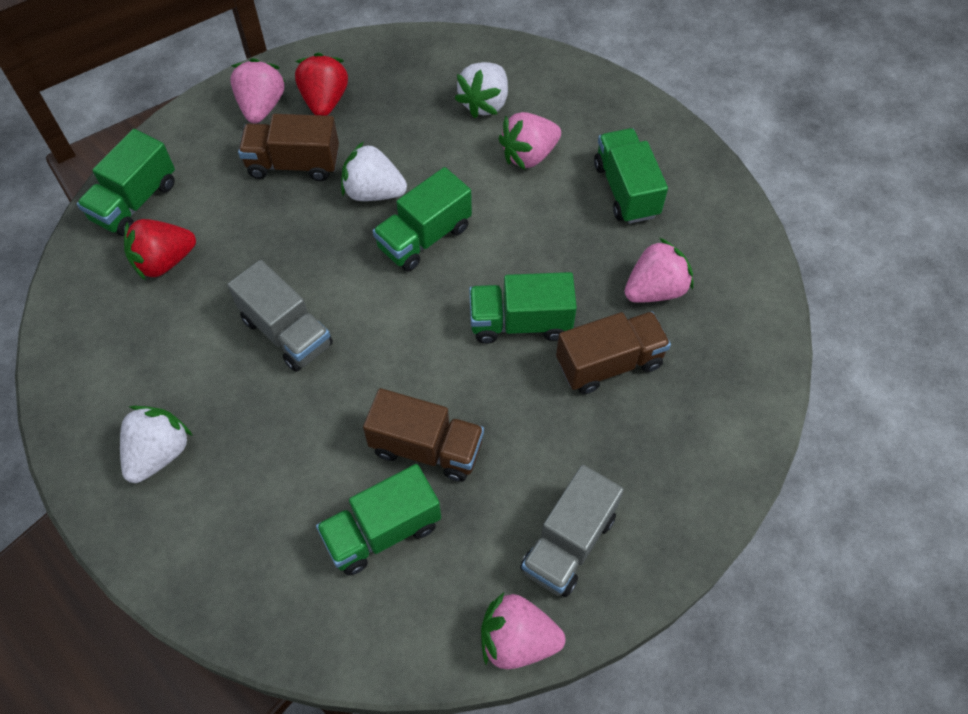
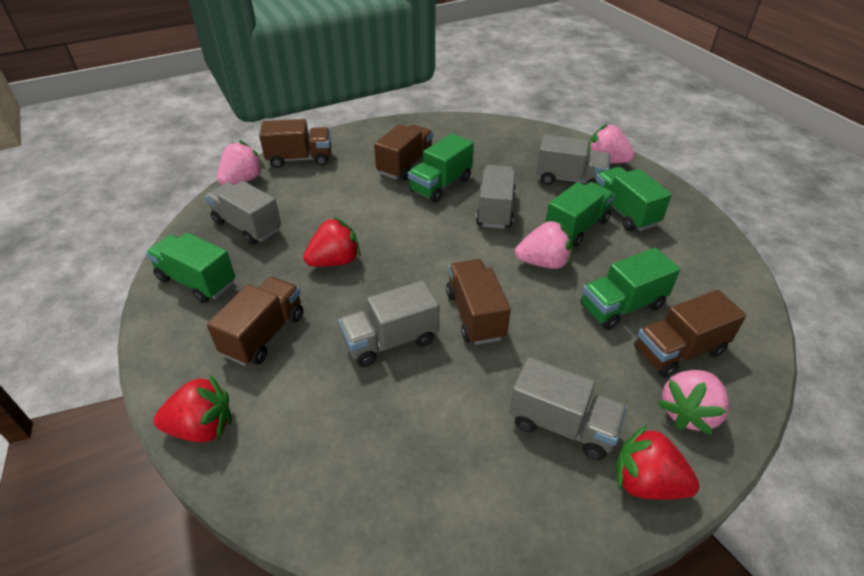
brown truck: [238,114,339,181] [363,388,484,482] [556,311,671,394] = 3 -> [207,277,303,366] [259,119,331,168] [374,124,433,180] [446,259,511,345] [634,290,746,378] = 5
grey truck: [227,260,333,372] [520,465,624,597] = 2 -> [205,181,281,245] [339,280,439,367] [476,165,516,229] [509,357,628,460] [536,135,610,185] = 5
red strawberry: [124,219,196,281] [295,53,348,116] = 2 -> [154,375,232,442] [303,217,360,267] [615,425,699,500] = 3
white strawberry: [120,406,193,483] [341,141,407,201] [455,62,508,118] = 3 -> none = 0

